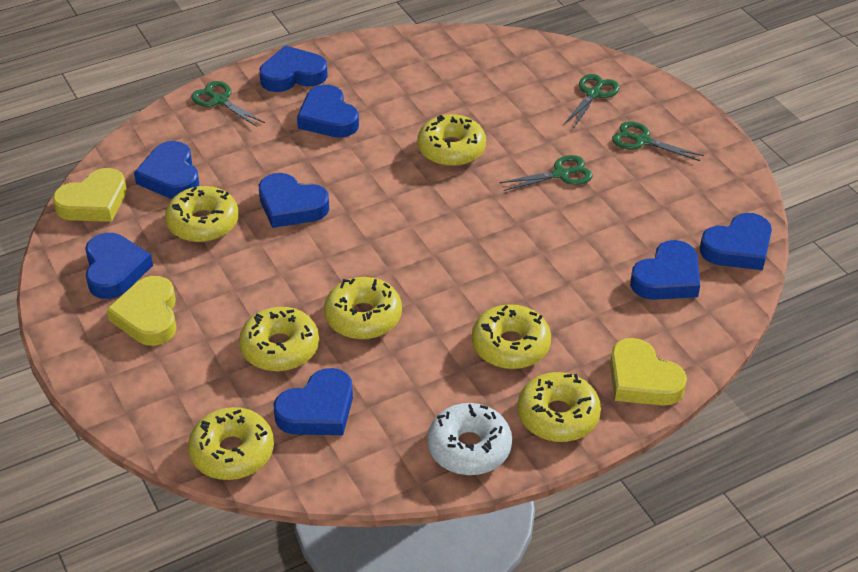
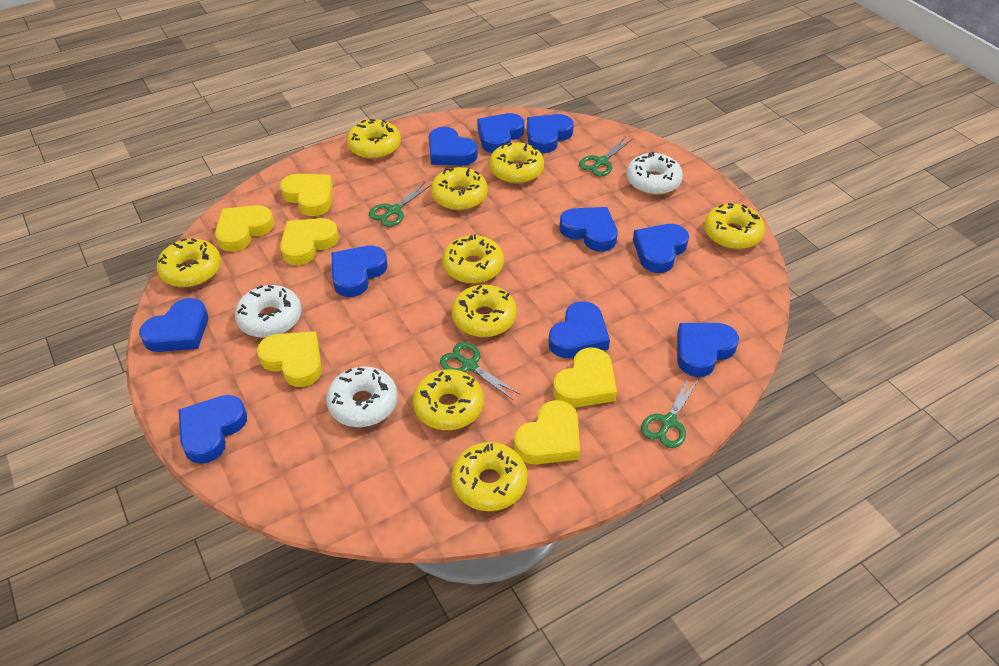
blue heart: [85,233,153,299] [134,141,199,199] [259,45,328,92] [259,173,329,228] [274,368,353,435] [297,85,359,138] [630,240,700,300] [700,213,772,270] = 8 -> [139,298,208,352] [179,395,247,464] [332,246,387,297] [429,127,478,166] [477,113,525,153] [527,114,574,153] [548,301,610,358] [559,207,618,252] [633,224,689,273] [677,323,739,377] = 10
white donut: [427,403,512,475] = 1 -> [235,285,302,338] [326,367,398,427] [626,152,683,195] = 3
yellow donut: [165,186,239,242] [188,407,274,480] [239,307,319,372] [324,277,402,339] [417,114,486,166] [472,304,551,369] [518,372,601,442] = 7 -> [157,238,221,287] [347,119,401,159] [413,369,484,430] [431,167,488,210] [442,235,504,284] [451,442,528,511] [452,285,517,337] [489,142,544,184] [704,203,765,249] = 9
yellow heart: [53,168,127,222] [107,276,177,346] [610,338,687,406] = 3 -> [215,205,274,252] [257,332,322,387] [280,173,333,216] [280,218,339,265] [514,400,580,464] [553,347,617,408] = 6

